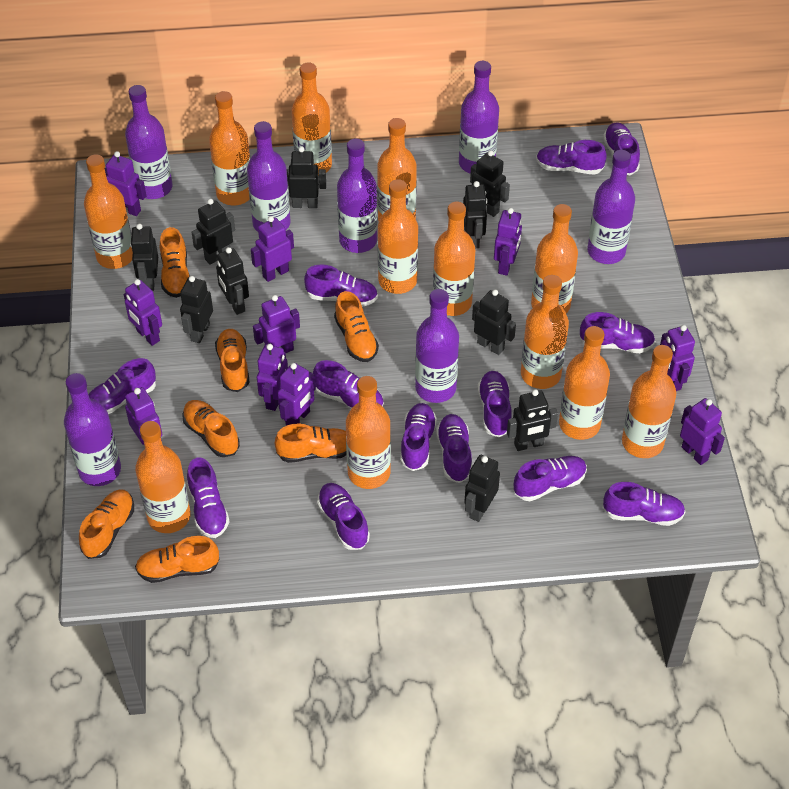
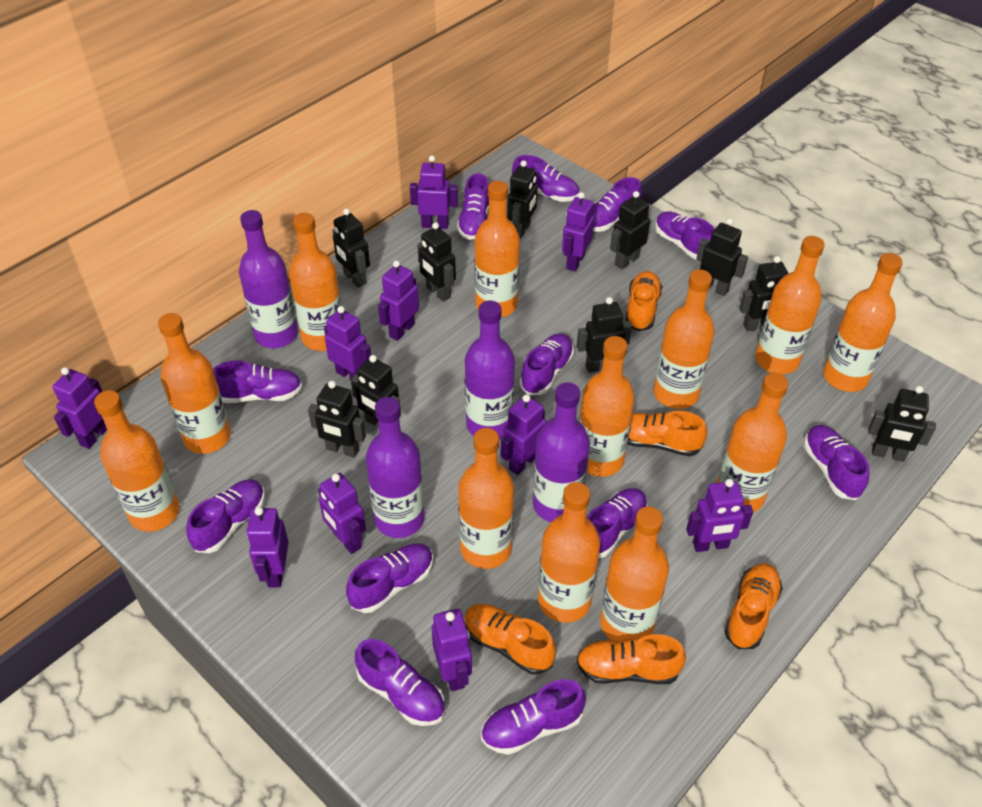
orange shoe: [79,489,134,559] [135,536,219,583] [160,227,190,298] [182,400,240,457] [215,329,250,392] [275,424,347,463] [334,291,379,362] = 7 -> [465,604,556,674] [576,634,686,684] [625,271,662,331] [627,411,707,456] [724,563,783,649] = 5
purple bottle: [64,373,121,486] [125,85,173,199] [247,121,290,232] [337,139,378,253] [415,289,459,403] [459,61,499,174] [587,150,635,264] = 7 -> [239,210,298,348] [366,397,425,538] [465,300,515,439] [533,382,590,522] = 4
purple shoe: [88,358,156,414] [187,457,229,538] [304,265,378,307] [313,360,384,408] [317,483,370,550] [400,403,437,471] [436,414,472,483] [478,371,512,437] [514,456,587,501] [536,140,607,174] [579,312,655,353] [603,122,640,175] [603,482,686,526] = 13 -> [186,479,265,553] [213,360,302,403] [346,543,433,613] [355,639,445,726] [457,173,489,240] [481,679,586,755] [512,155,579,202] [520,333,574,395] [586,488,648,558] [592,177,642,232] [655,211,715,260] [804,425,870,500] = 12

